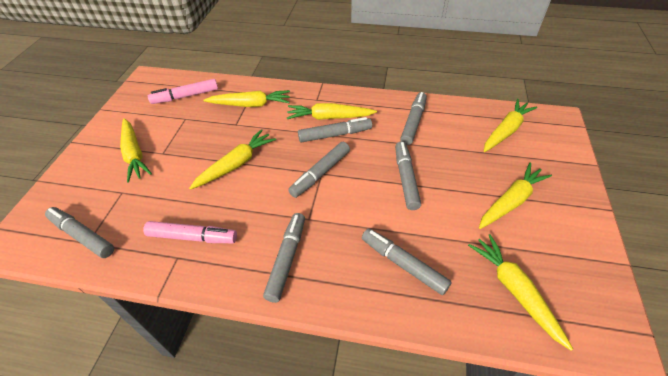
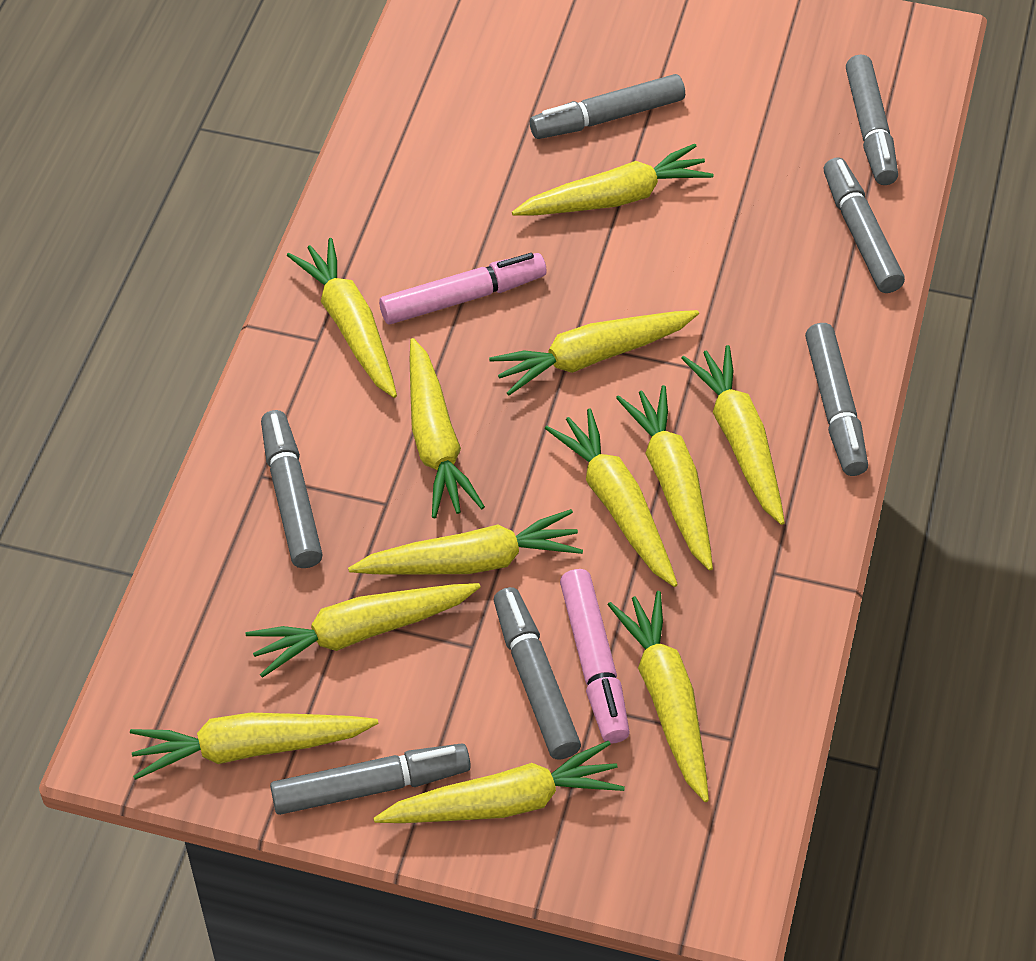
yellow carrot: [120,118,152,183] [189,129,276,190] [204,90,290,107] [287,103,377,120] [468,234,573,351] [479,163,552,229] [484,99,537,152] = 7 -> [130,713,379,780] [246,583,480,678] [287,238,397,398] [348,509,583,575] [373,741,625,823] [410,338,485,518] [489,310,699,395] [512,144,713,216] [545,409,678,587] [608,591,709,802] [616,385,713,571] [681,345,785,525] = 12

